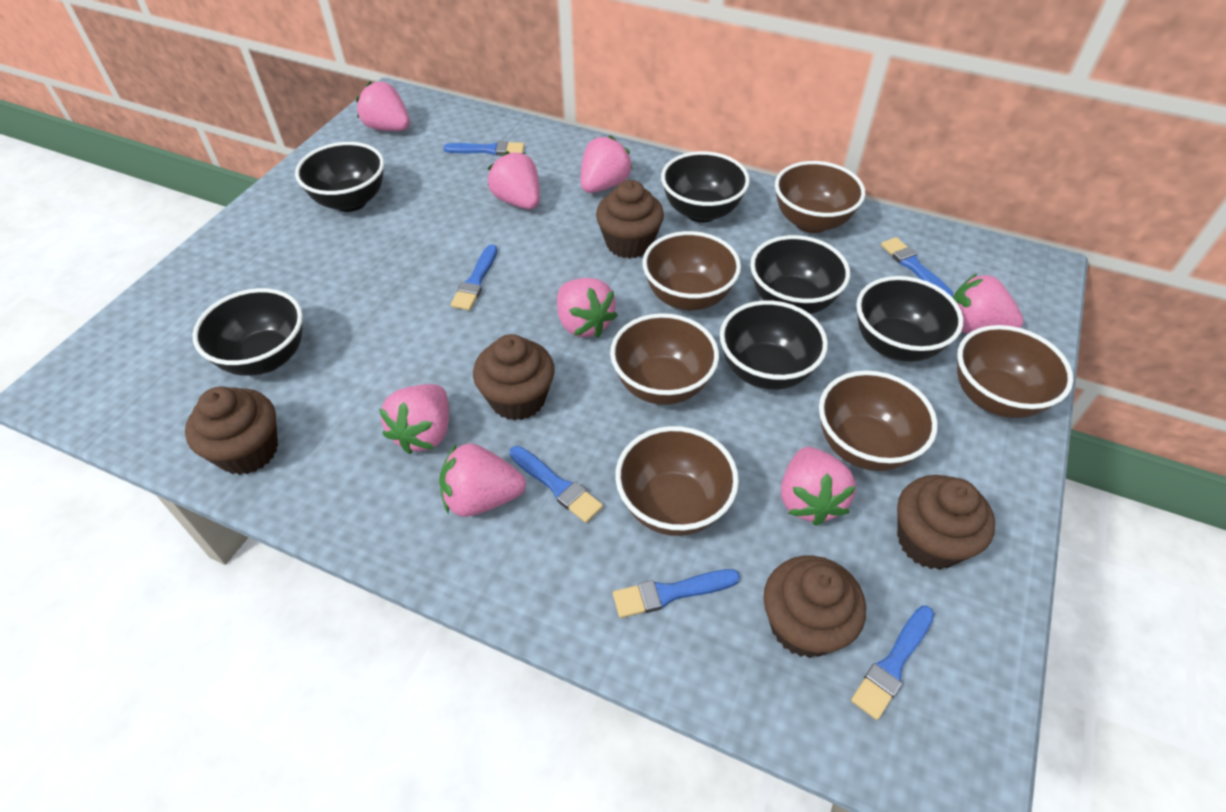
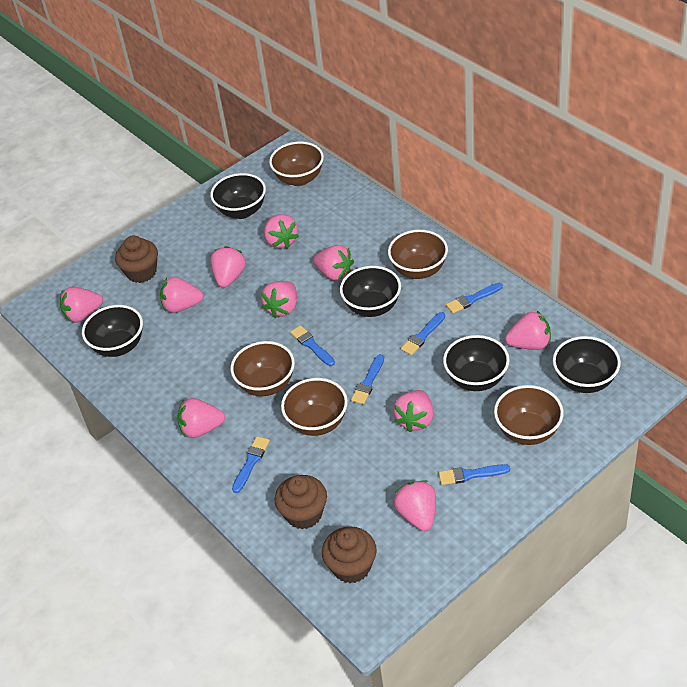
black bowl: [192,288,303,376] [295,142,384,212] [661,151,750,223] [720,300,828,390] [750,235,850,314] [856,276,963,362] = 6 -> [82,305,143,357] [210,173,266,219] [340,266,401,317] [443,335,510,391] [553,336,621,393] = 5
brown bowl: [610,313,719,405] [615,426,739,536] [642,231,741,311] [775,161,865,233] [819,370,938,471] [957,325,1073,418] = 6 -> [231,341,295,396] [269,141,324,186] [281,378,348,436] [388,230,448,279] [494,385,564,445] = 5
brown cupcake: [185,386,278,475] [473,334,555,421] [596,180,664,259] [763,556,866,658] [897,475,995,570] = 5 -> [115,235,158,283] [275,475,327,529] [322,526,377,583] = 3
pink strawberry: [356,81,410,131] [379,384,449,454] [439,443,526,517] [488,151,540,209] [557,278,618,338] [581,136,633,193] [781,447,856,526] [953,273,1024,333] = 8 -> [60,287,103,323] [160,277,203,313] [177,398,225,438] [210,246,246,288] [261,281,297,318] [264,214,299,249] [313,245,354,281] [393,390,433,432] [394,480,436,531] [505,311,551,350] = 10

